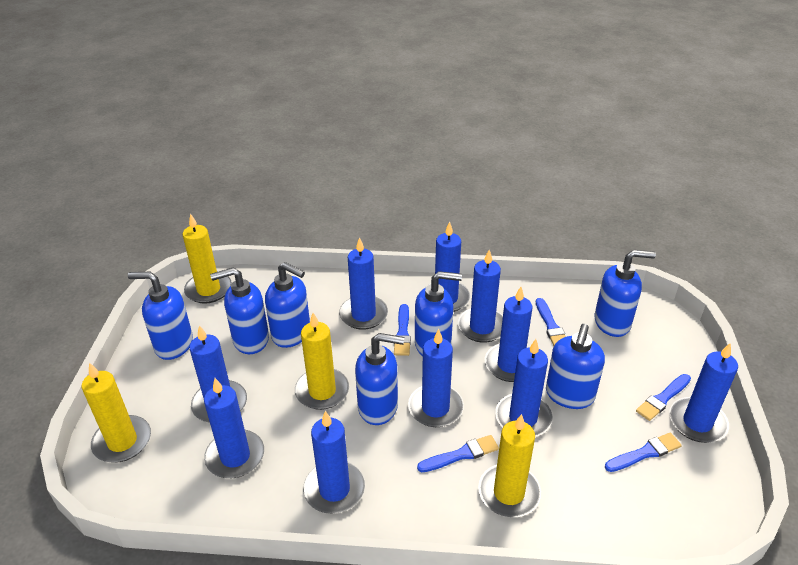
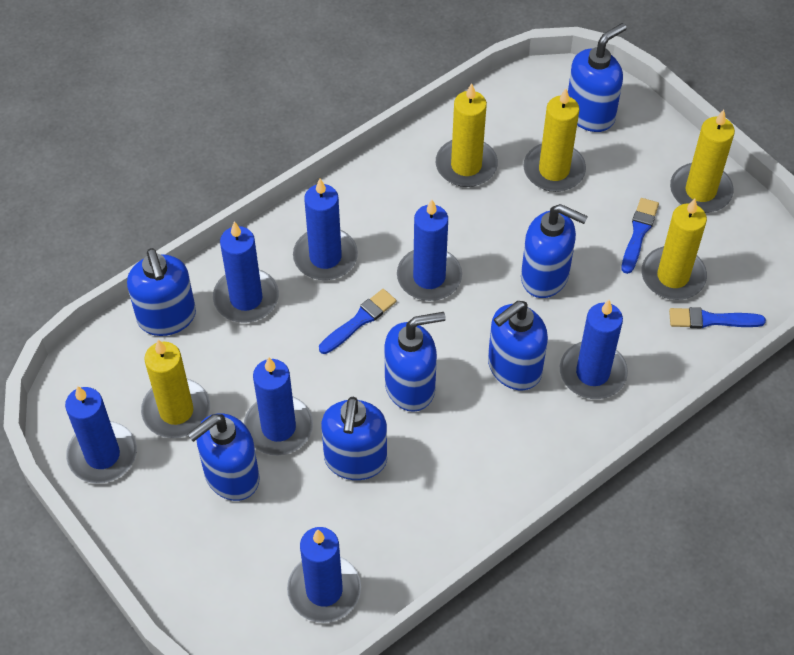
blue brush: [394,304,411,356] [417,435,499,472] [536,298,566,346] [605,433,682,472] [636,374,691,421] = 5 -> [319,289,396,354] [622,198,659,274] [669,307,766,328] = 3
blue candle: [190,325,247,423] [204,378,264,478] [303,411,365,514] [339,237,388,330] [408,329,464,427] [425,221,470,312] [457,250,503,343] [485,287,532,382] [495,339,552,436] [669,343,738,443] = 10 -> [65,386,137,484] [213,221,279,323] [244,357,313,456] [287,527,361,623] [293,179,358,280] [397,200,462,301] [560,300,628,399] = 7
yellow candle: [82,363,151,463] [183,213,232,304] [295,313,349,410] [478,414,541,517] = 4 -> [141,340,210,438] [436,83,498,187] [523,89,586,192] [641,199,707,300] [670,110,735,213] = 5

